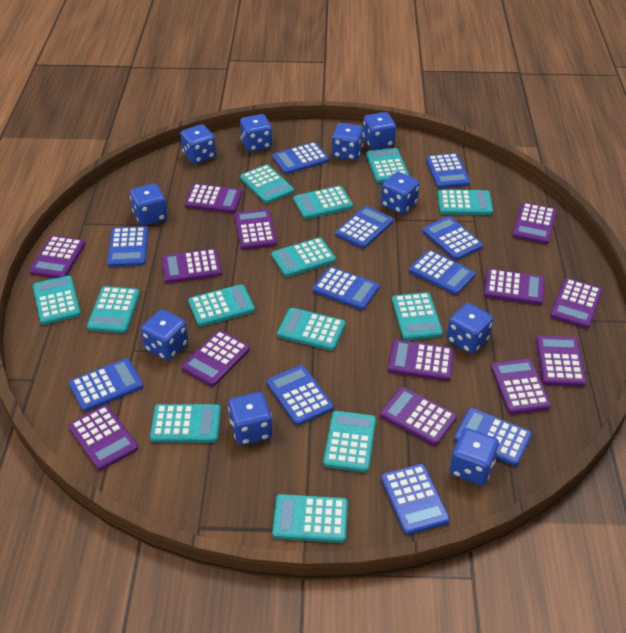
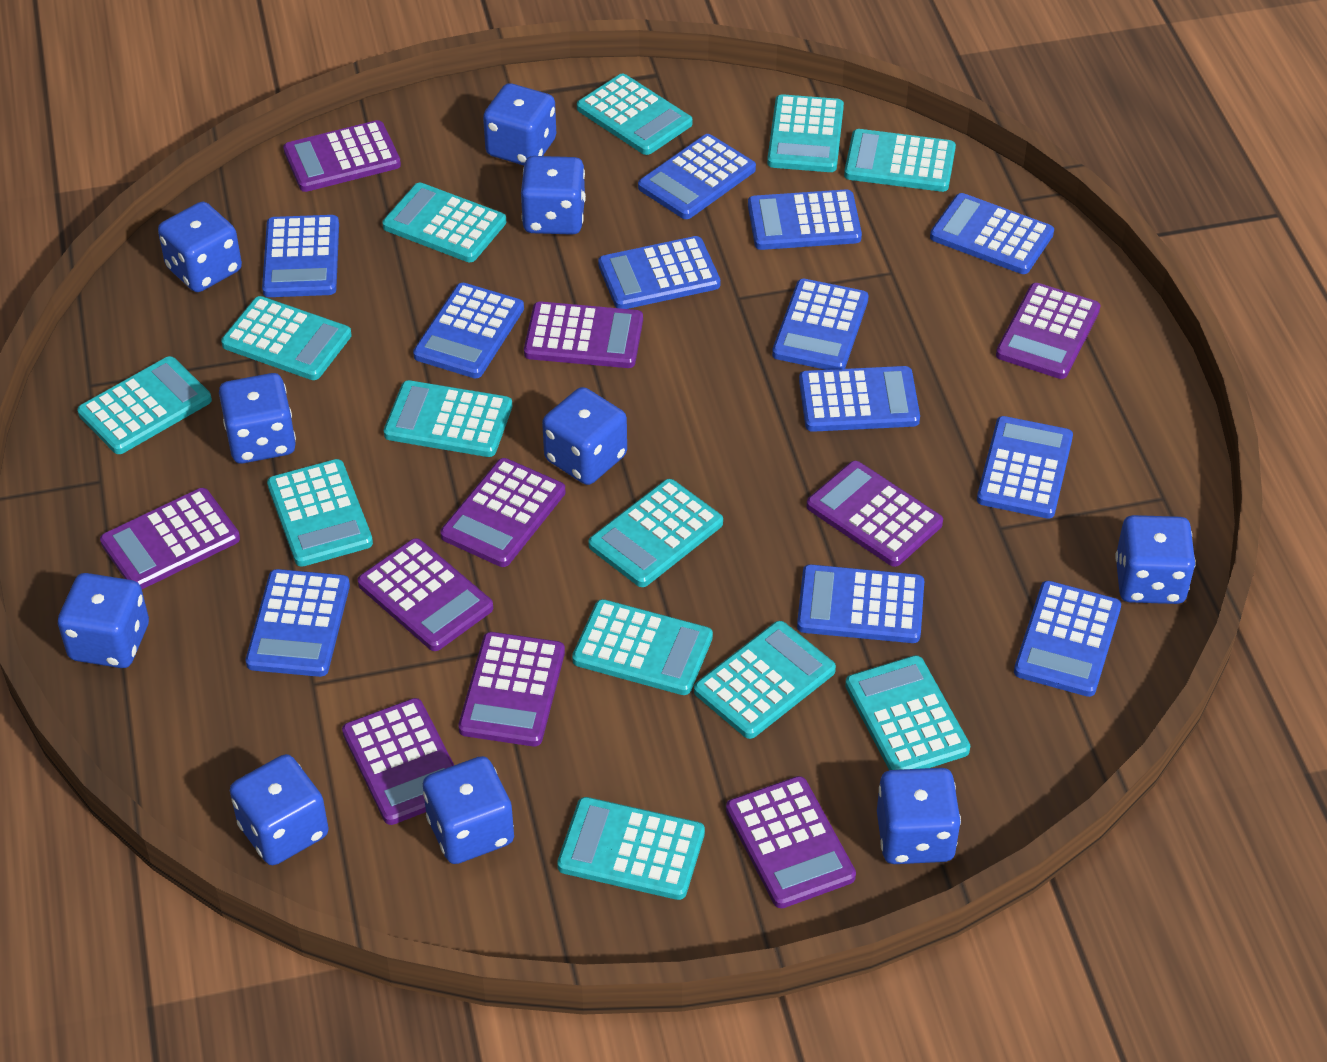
blue calculator: [69,358,143,412] [107,226,148,267] [267,365,333,426] [272,142,329,174] [313,267,380,310] [335,206,393,249] [381,464,450,535] [409,250,476,295] [422,216,483,260] [426,153,470,189] [454,408,532,466] = 11 -> [246,569,350,677] [262,215,339,297] [413,283,524,378] [598,236,721,309] [638,134,756,219] [748,190,862,250] [772,279,869,370] [797,564,924,643] [799,366,920,432] [930,193,1054,274] [977,416,1073,519] [1014,581,1121,697] = 12
purple calculator: [30,235,85,278] [69,405,138,470] [162,249,222,283] [181,330,250,387] [184,184,243,213] [235,209,277,250] [380,387,457,446] [388,340,454,381] [484,269,545,305] [491,359,551,414] [513,202,557,244] [536,336,586,387] [550,278,603,329] = 13 -> [100,488,240,589] [283,120,401,192] [342,698,454,825] [358,538,493,651] [440,458,566,567] [458,632,565,746] [524,302,643,368] [726,776,856,908] [806,461,943,567] [996,283,1101,379] = 10

